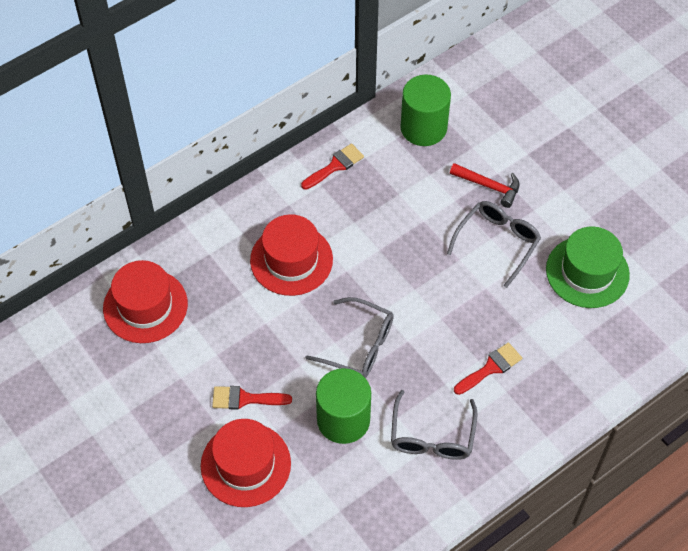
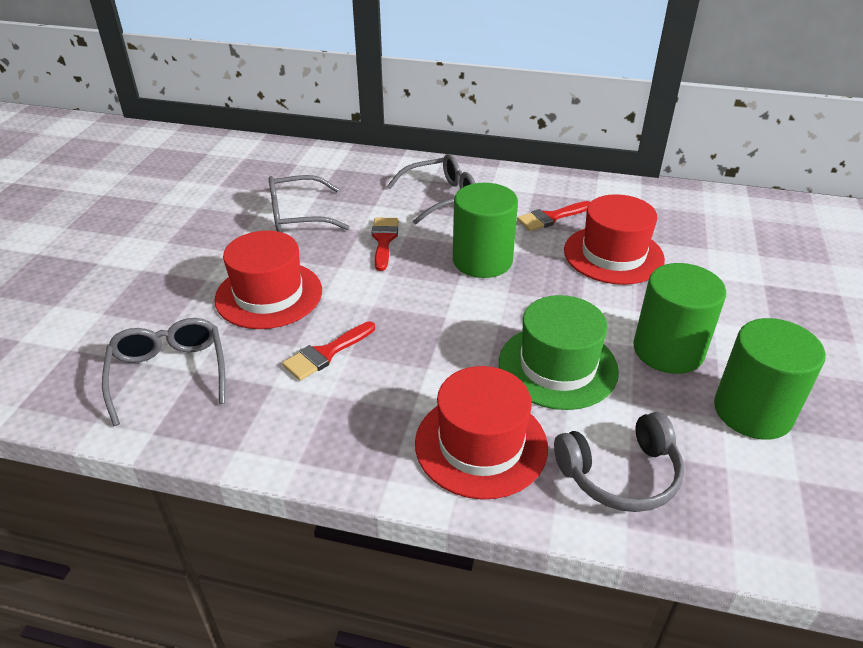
green cylinder: [316,368,371,444] [400,75,451,146] = 2 -> [453,183,518,278] [634,263,726,374] [714,318,826,440] = 3
grey headphones: none = 0 -> [554,412,684,512] = 1
red hammer: [450,163,519,208] = 1 -> none = 0

